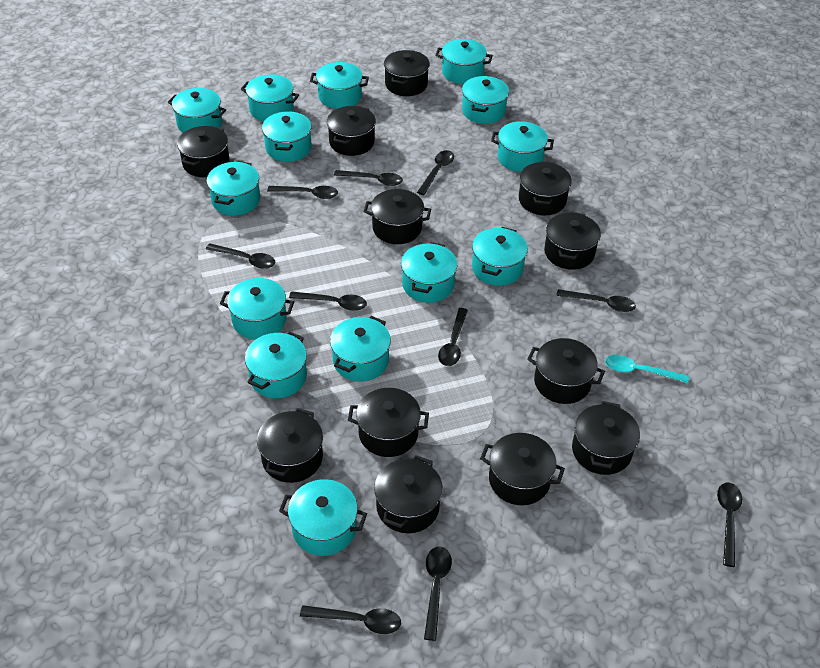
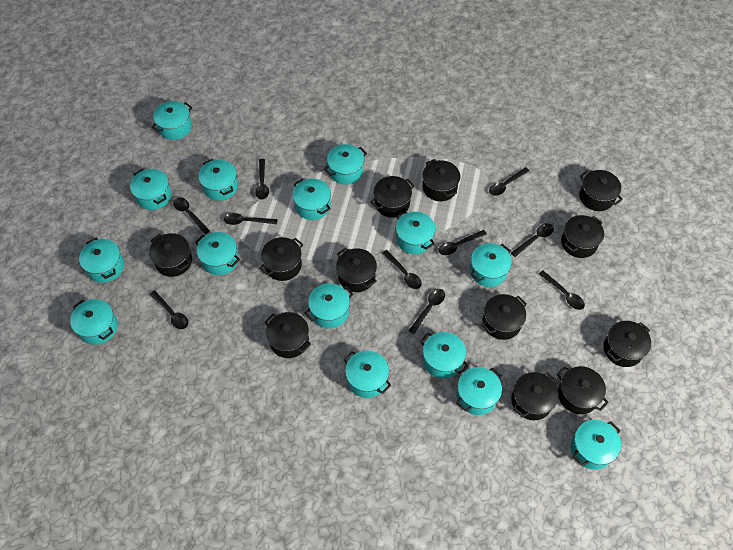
turquoise pot: [168,88,226,133] [206,161,260,216] [220,278,294,340] [241,74,299,122] [245,331,307,398] [262,111,312,162] [279,479,367,556] [310,62,369,109] [330,316,391,382] [401,242,457,303] [435,39,493,84] [462,76,509,124] [472,227,528,286] [491,121,554,172] = 14 -> [70,299,118,345] [79,238,124,283] [130,169,171,210] [151,101,192,140] [195,232,240,275] [198,159,238,201] [293,178,331,220] [305,283,353,328] [324,144,367,185] [344,351,391,398] [396,211,435,254] [420,332,469,379] [456,367,502,415] [470,243,512,287] [571,420,621,470] = 15
turquoise spoon: [605,355,689,383] = 1 -> none = 0

